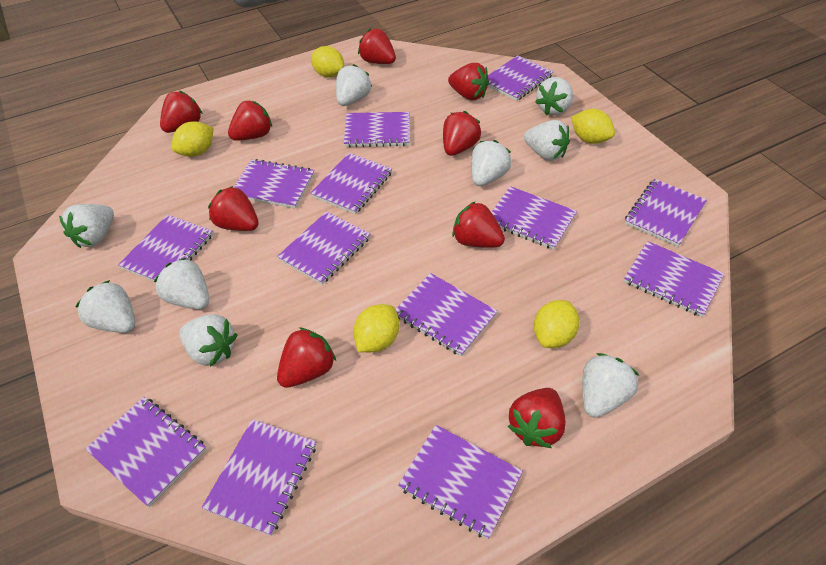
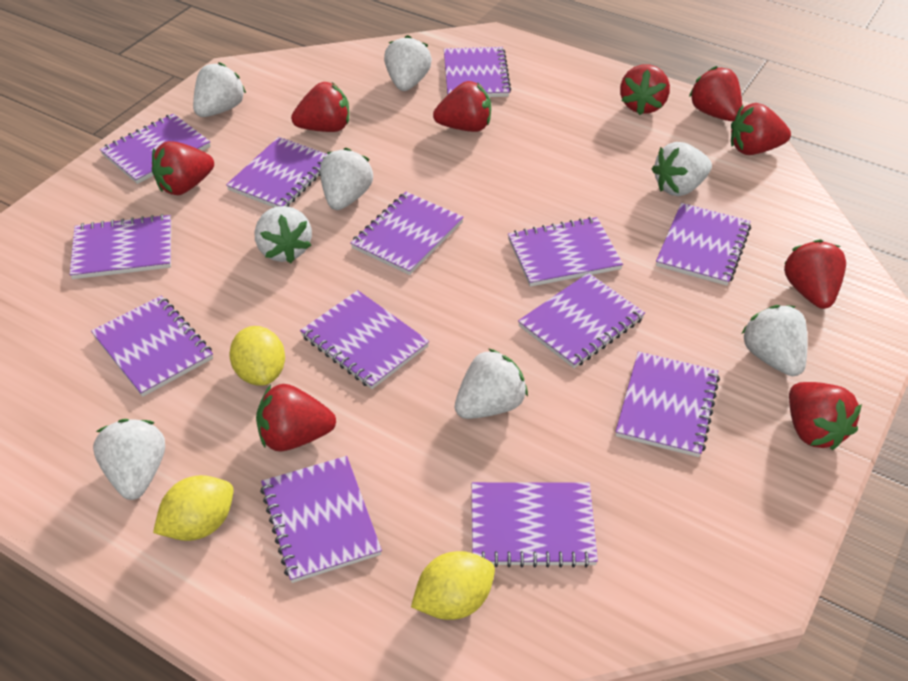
white strawberry: [59,204,114,248] [76,280,135,333] [154,258,209,310] [179,314,237,366] [336,64,372,106] [471,140,512,186] [524,120,570,161] [535,77,573,115] [582,353,639,418] = 9 -> [93,419,165,500] [193,62,246,117] [254,206,312,263] [320,148,373,210] [384,35,432,91] [455,348,528,419] [652,142,712,196] [741,305,808,376] = 8
yellow lemon: [172,121,214,157] [311,46,344,78] [353,304,399,352] [534,300,579,348] [571,109,615,144] = 5 -> [153,475,234,541] [229,326,285,386] [411,551,495,620] = 3

